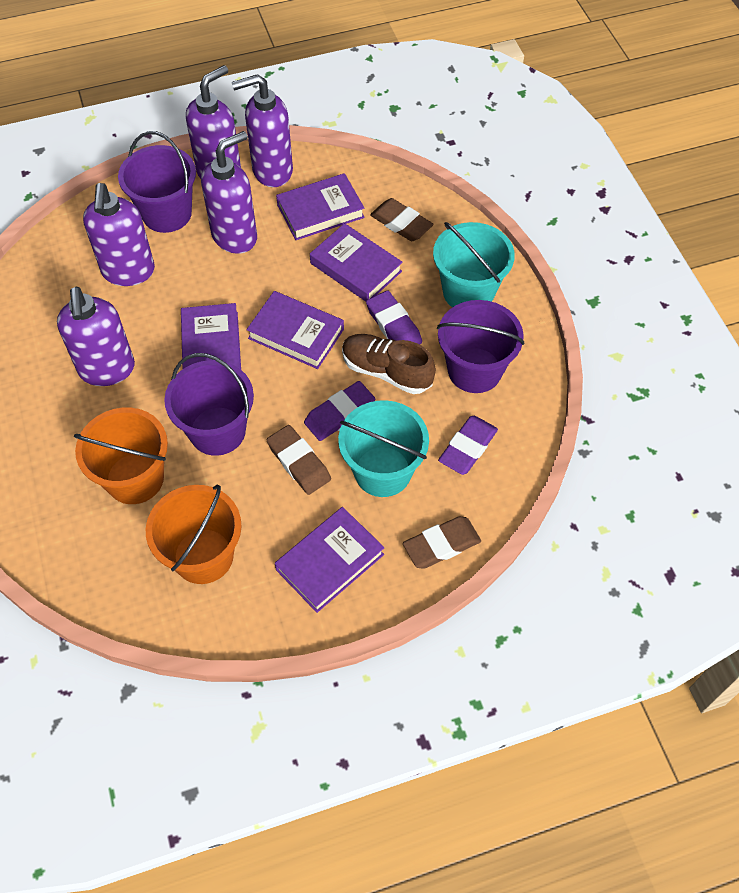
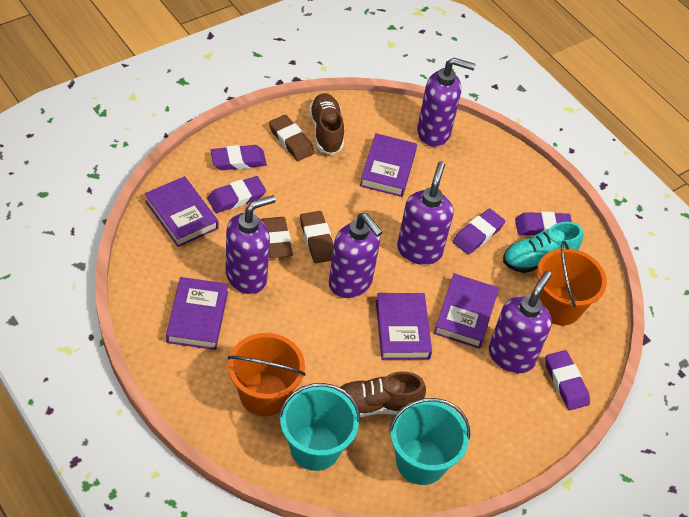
brown shoe: [342,334,436,394] = 1 -> [309,93,344,155] [339,371,426,417] = 2
purple bucket: [118,131,196,233] [164,353,254,456] [437,300,525,393] = 3 -> none = 0
purple eraser: [304,381,375,441] [366,291,422,345] [438,416,498,475] = 3 -> [207,176,266,213] [210,145,267,170] [453,208,505,255] [515,212,572,236] [545,350,590,410] = 5
turquoise shoe: none = 0 -> [503,222,583,273] = 1

